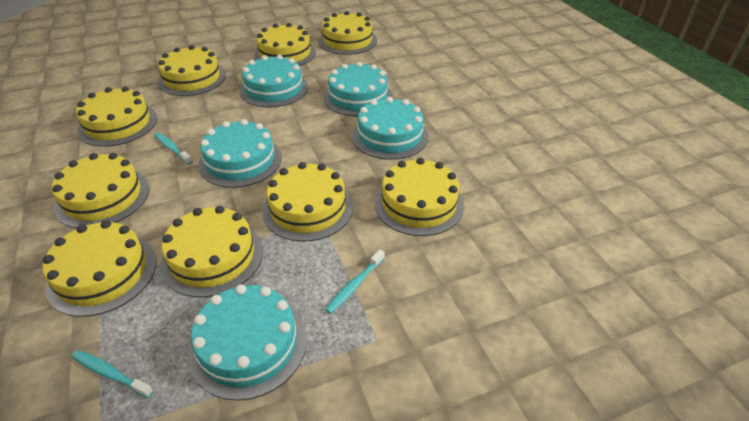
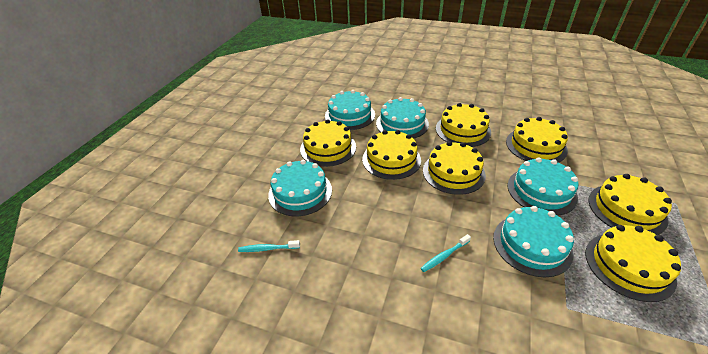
turquoise toothbrush: [71,350,154,398] [154,133,193,165] [325,250,385,314] = 3 -> [238,240,300,252] [421,234,471,272] = 2
yellow cake: [43,220,156,317] [52,153,150,229] [76,86,157,147] [158,45,226,96] [161,206,263,298] [254,23,316,66] [262,162,353,242] [318,11,377,55] [375,158,464,236] = 9 -> [300,119,356,167] [362,130,421,180] [423,141,486,195] [436,103,491,147] [506,117,568,163] [585,225,681,302] [588,174,672,235] = 7

